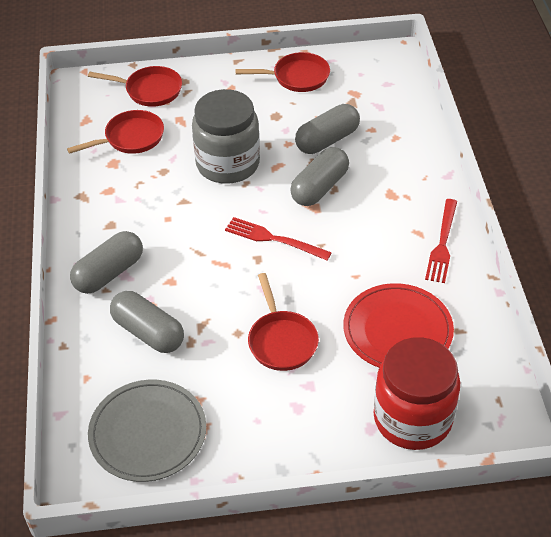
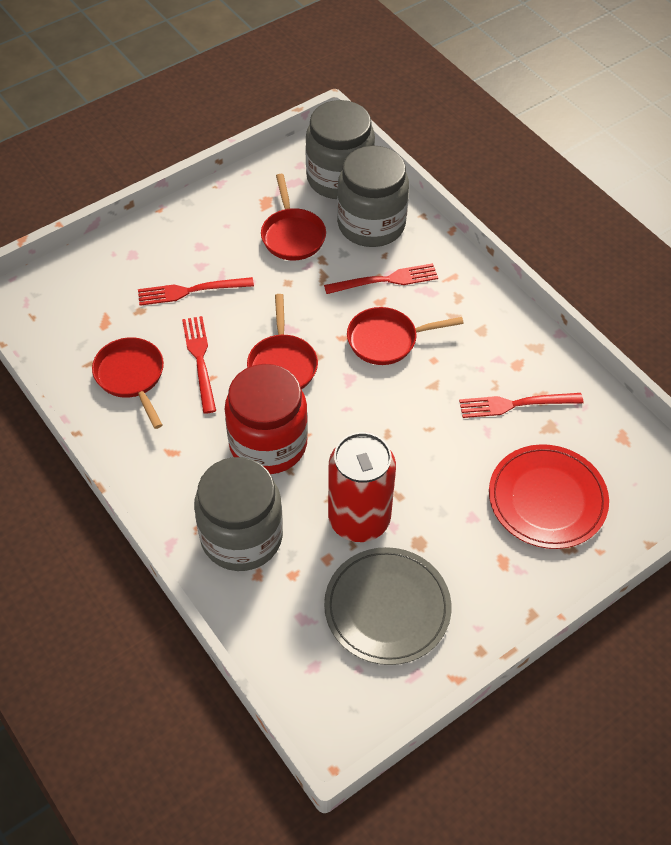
grey capsule: [70,231,143,294] [110,291,184,353] [290,147,349,206] [295,104,360,154] = 4 -> none = 0
grey jar: [192,89,260,184] = 1 -> [194,457,283,571] [306,100,375,199] [337,146,409,247] = 3
red can: none = 0 -> [328,432,396,542] = 1
red fork: [225,217,332,260] [425,199,457,283] = 2 -> [138,277,254,306] [182,316,216,414] [324,263,438,294] [459,393,583,418] = 4

